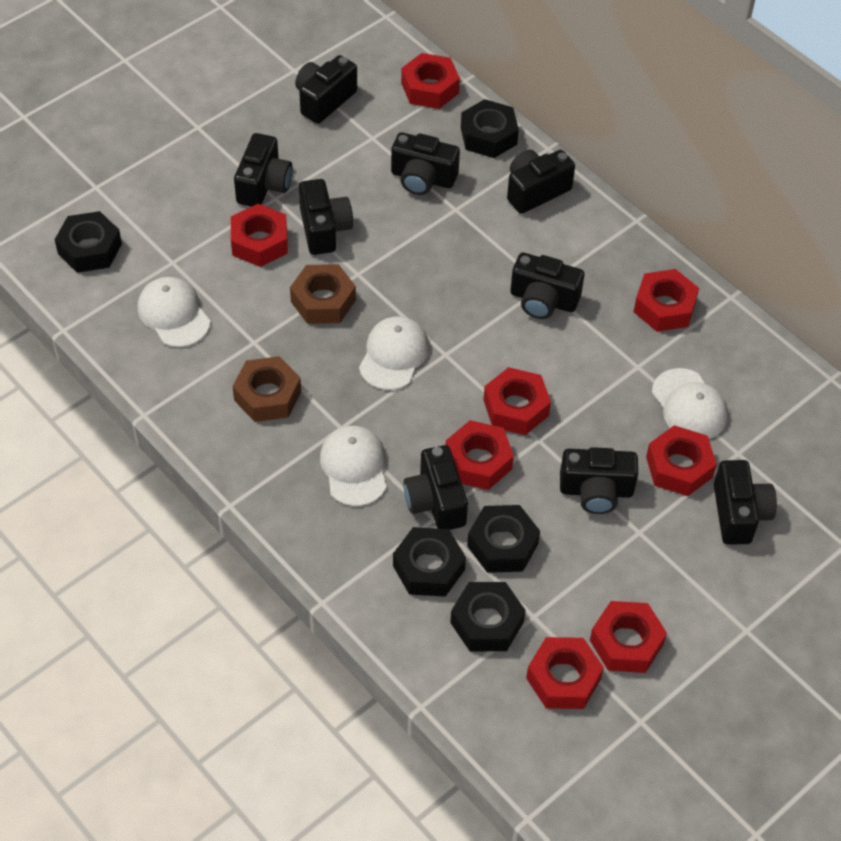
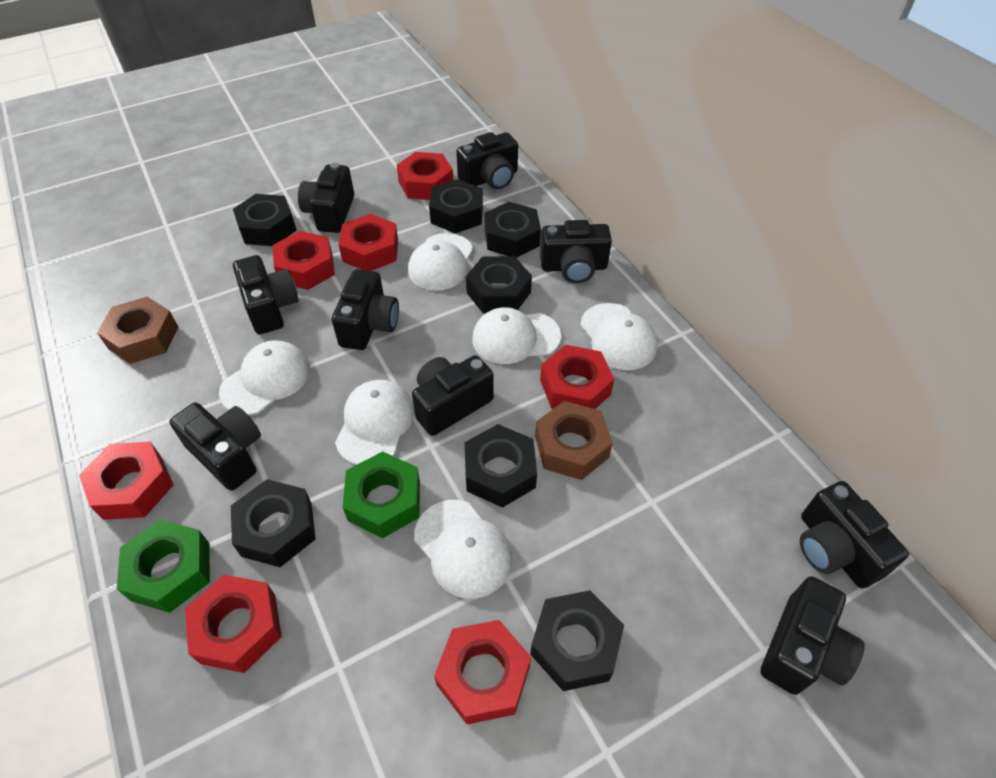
black nut: [55,211,122,273] [393,527,466,597] [450,582,526,651] [461,99,519,158] [467,505,540,573] = 5 -> [231,479,316,567] [233,194,297,246] [429,179,483,233] [465,424,537,508] [466,256,532,313] [484,202,541,258] [530,590,624,691] = 7
green nut: none = 0 -> [117,519,210,613] [343,451,420,538] = 2
red nut: [231,204,288,267] [401,53,460,109] [446,420,514,490] [483,367,551,435] [526,637,604,709] [590,601,667,673] [634,269,699,332] [646,425,717,496] = 8 -> [79,442,174,520] [185,575,282,673] [273,231,335,290] [339,214,398,271] [397,152,454,200] [434,620,531,724] [540,345,614,409] = 7
white cap: [138,277,210,347] [320,426,386,506] [359,316,429,390] [652,368,728,439] = 4 -> [219,340,310,415] [335,380,415,465] [408,233,473,291] [414,500,512,599] [472,307,561,364] [581,303,658,370] = 6

